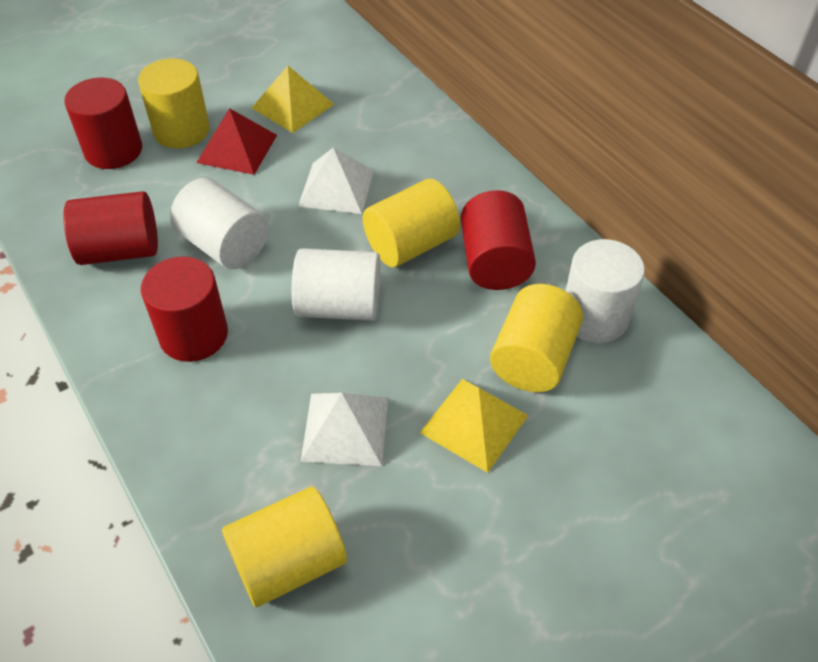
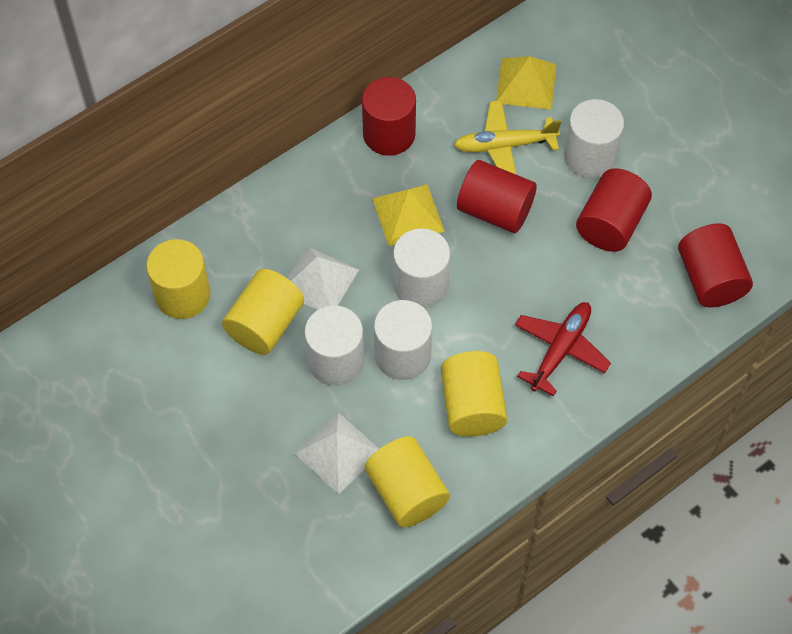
red plane: none = 0 -> [515,302,611,396] = 1
red pyramid: [196,108,277,175] = 1 -> none = 0
white cylinder: [170,178,269,269] [292,248,381,321] [566,239,645,343] = 3 -> [304,305,364,386] [374,300,432,380] [393,228,450,308] [564,99,624,178] = 4
yellow plane: none = 0 -> [454,100,561,174] = 1

